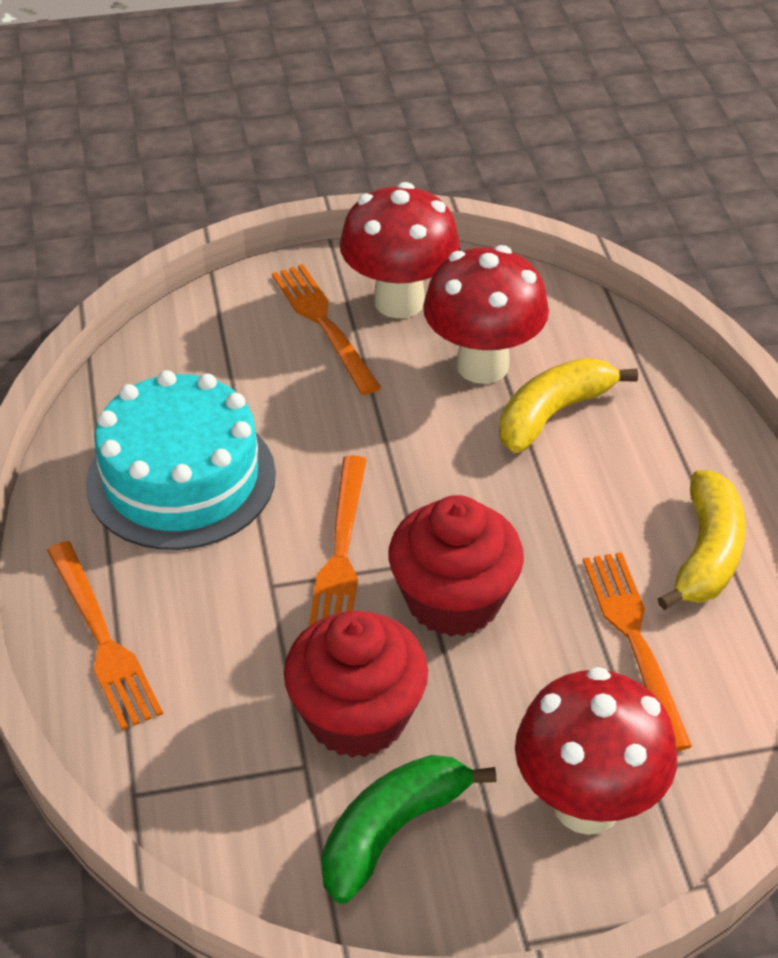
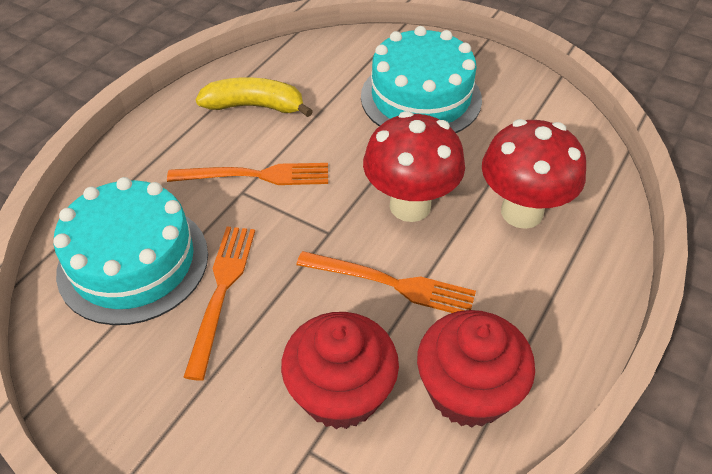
green banana: [321,755,496,904] = 1 -> none = 0
orange fork: [47,541,163,730] [272,264,381,395] [309,455,367,626] [583,552,692,751] = 4 -> [167,163,328,185] [183,227,255,381] [296,251,476,313] = 3
red mushroom: [340,182,460,318] [423,245,549,384] [515,667,677,835] = 3 -> [363,111,465,222] [482,119,586,229] = 2
turquoise cake: [86,370,276,550] = 1 -> [53,177,208,325] [361,26,482,133] = 2
yellow banana: [499,358,638,453] [658,470,746,610] = 2 -> [196,77,313,117] = 1

